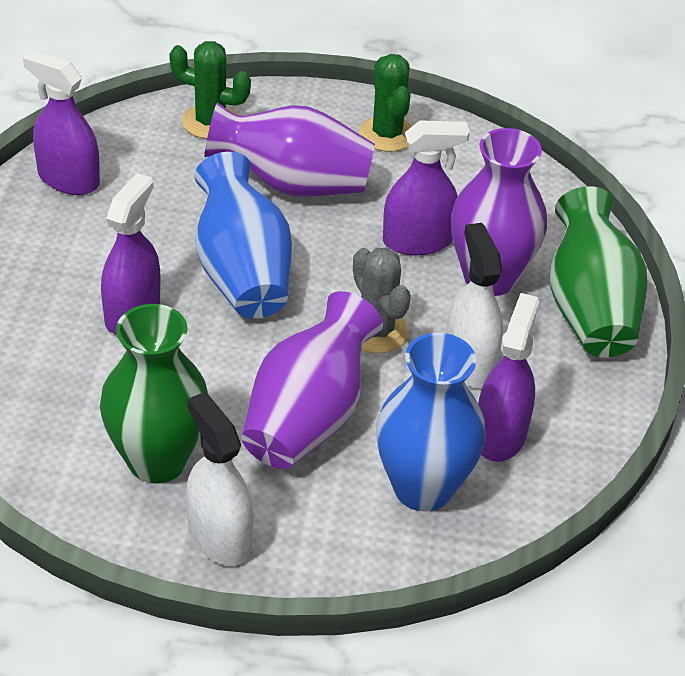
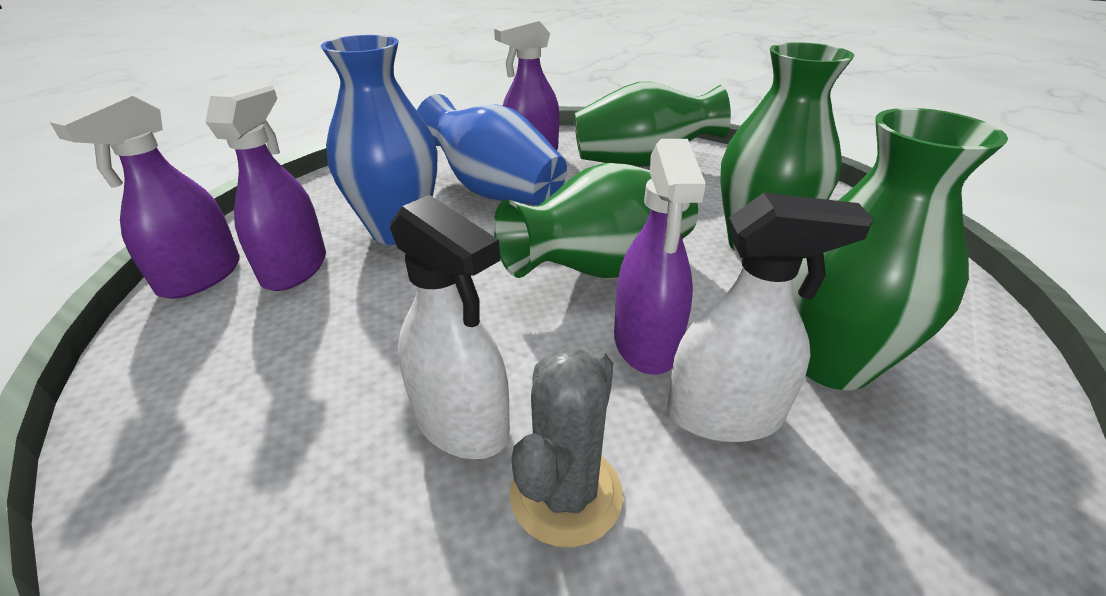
green cactus: [169,41,251,139] [359,54,412,152] = 2 -> none = 0
green vase: [100,304,208,484] [550,186,647,357] = 2 -> [494,163,698,278] [574,82,731,167] [720,42,854,254] [792,108,1008,390] = 4
purple vase: [204,102,375,197] [242,291,383,469] [451,128,547,296] = 3 -> none = 0

